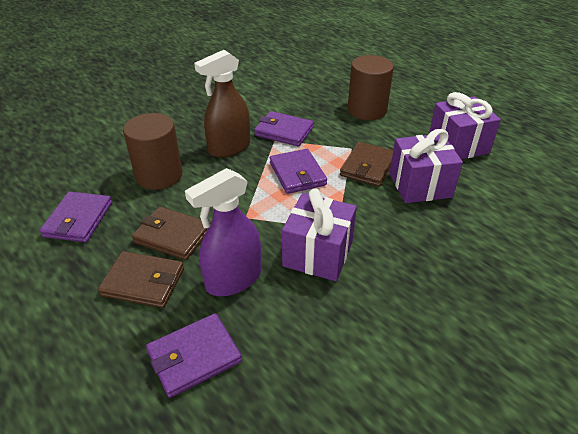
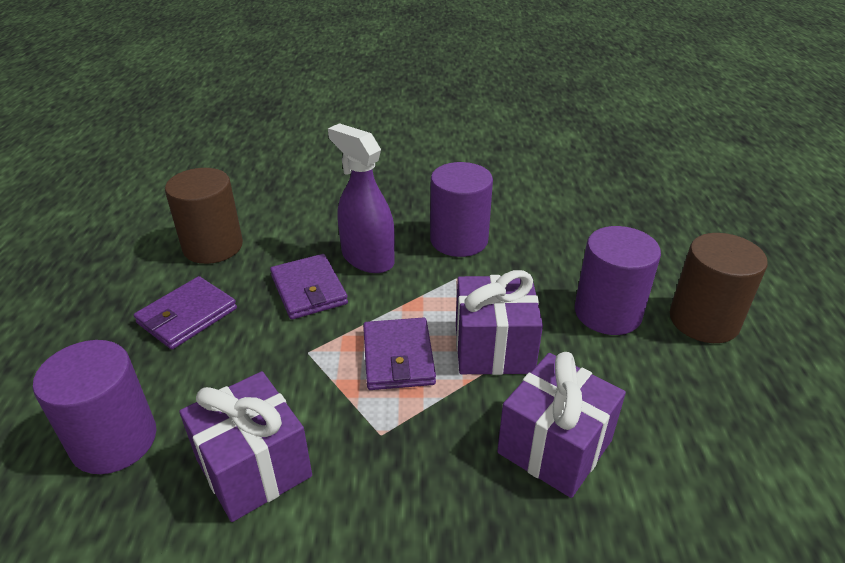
brown spray bottle: [194,50,250,157] = 1 -> none = 0
brown wallet: [98,251,184,308] [132,207,208,260] [340,142,393,187] = 3 -> none = 0
purple cylinder: none = 0 -> [33,340,156,474] [430,162,493,257] [575,226,661,335] = 3
purple wallet: [40,191,112,242] [146,313,242,398] [254,111,314,146] [270,149,327,194] = 4 -> [134,276,237,349] [270,254,348,320] [363,317,436,390] = 3

